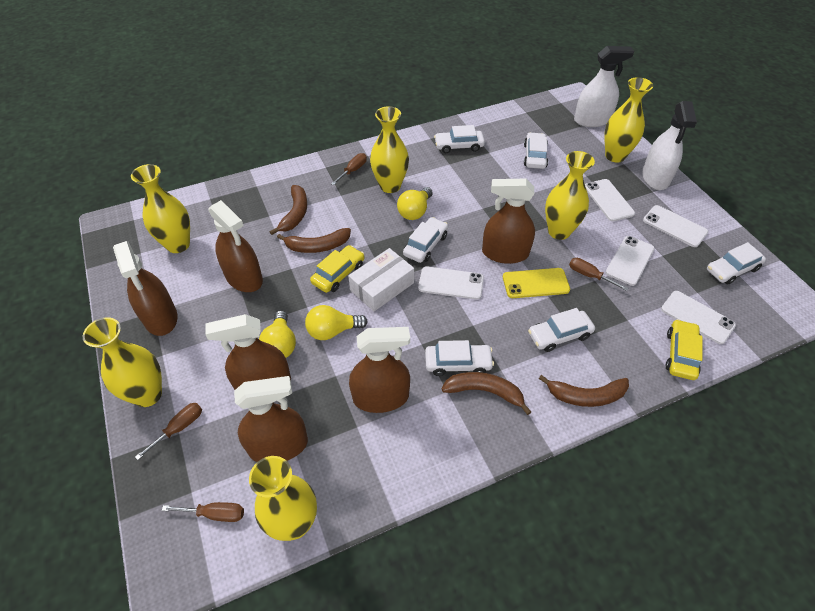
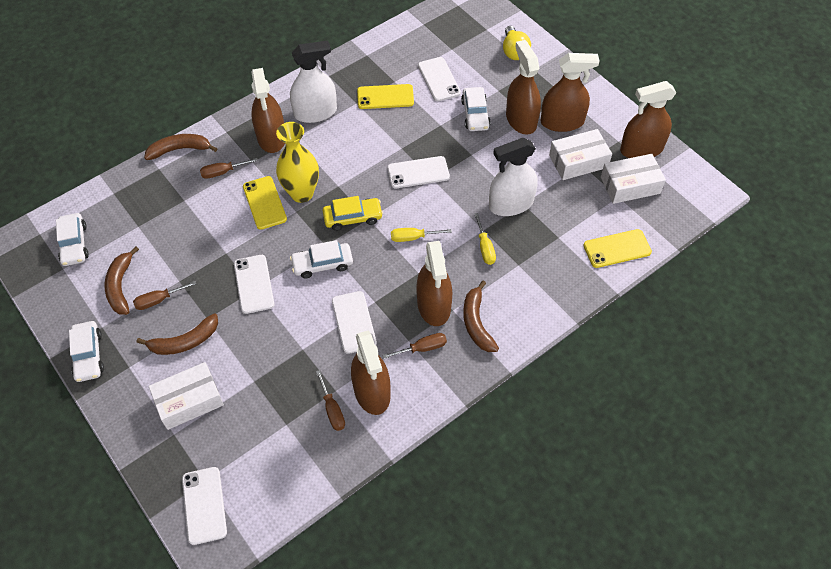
white box: [348,248,414,311] = 1 -> [149,362,224,430] [549,129,612,180] [601,154,666,204] = 3
white car: [403,217,448,263] [425,340,494,376] [434,125,485,153] [524,132,548,169] [528,308,595,352] [707,242,766,285] = 6 -> [56,213,89,266] [69,321,104,382] [290,240,353,279] [461,87,491,131] = 4
yellow car: [310,245,365,293] [666,319,702,380] = 2 -> [322,196,383,231] = 1
yellow light bulb: [259,310,296,358] [305,305,368,340] [397,187,433,220] = 3 -> [503,26,531,60] = 1
yellow phone: [503,268,570,298] = 1 -> [243,176,287,230] [357,84,414,109] [583,229,652,268] = 3
yellow screwdriver: none = 0 -> [391,228,452,242] [475,213,496,265] = 2
yellow vase: [83,317,162,407] [131,164,190,253] [249,456,317,541] [370,106,409,193] [545,151,595,240] [605,77,653,163] = 6 -> [276,122,319,203] = 1

